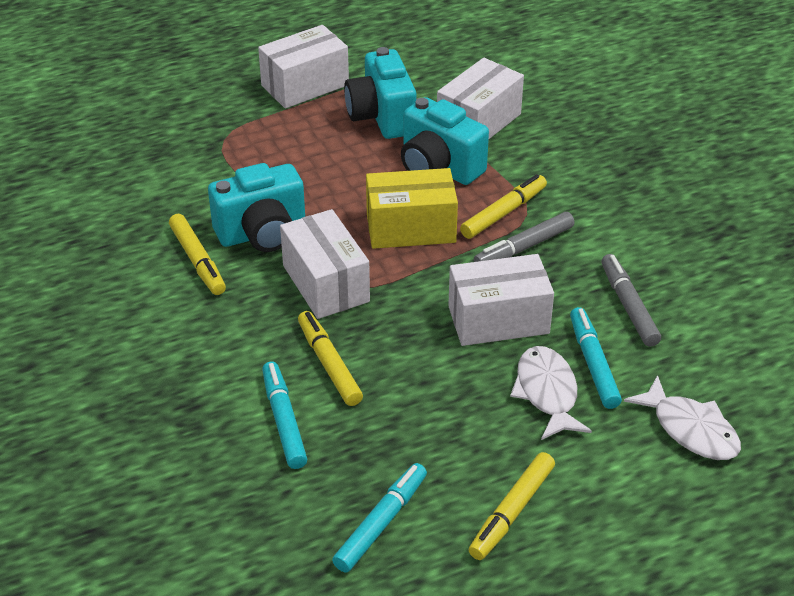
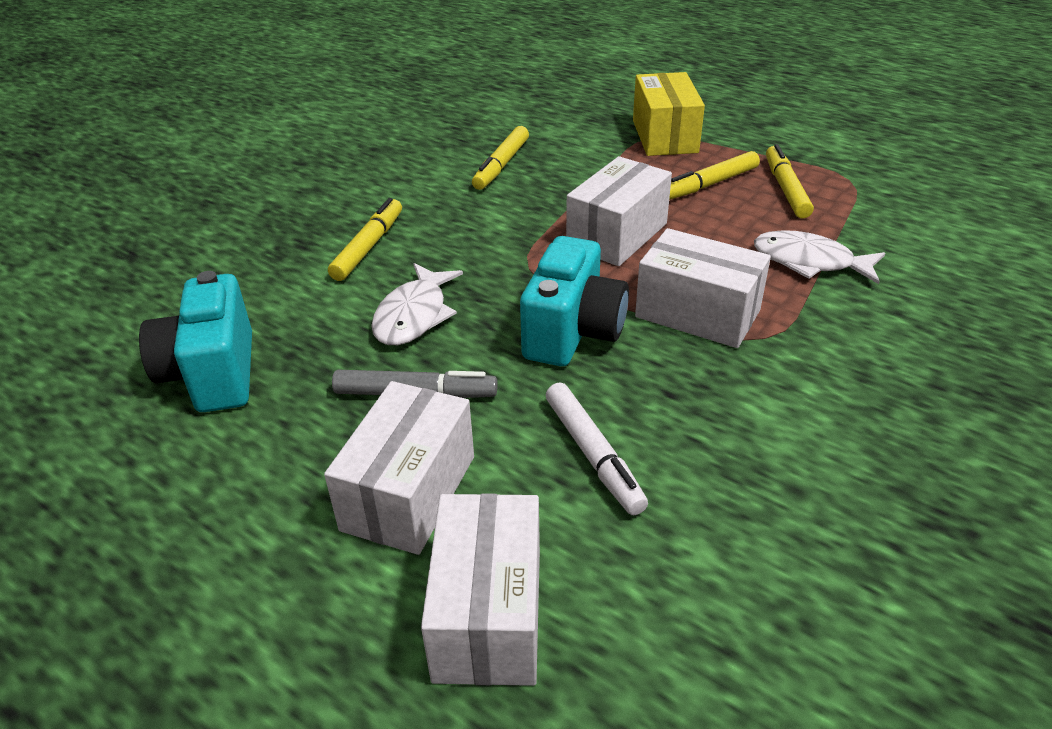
grey marker: [474,212,575,262] [601,254,661,347] = 2 -> [332,370,498,398] = 1
turquoise camera: [208,163,305,252] [344,47,417,139] [401,97,489,185] = 3 -> [139,271,252,412] [520,236,629,366] = 2
turquoise marker: [262,361,307,469] [332,463,427,573] [570,307,622,409] = 3 -> none = 0
white marker: none = 0 -> [546,383,648,515] = 1

